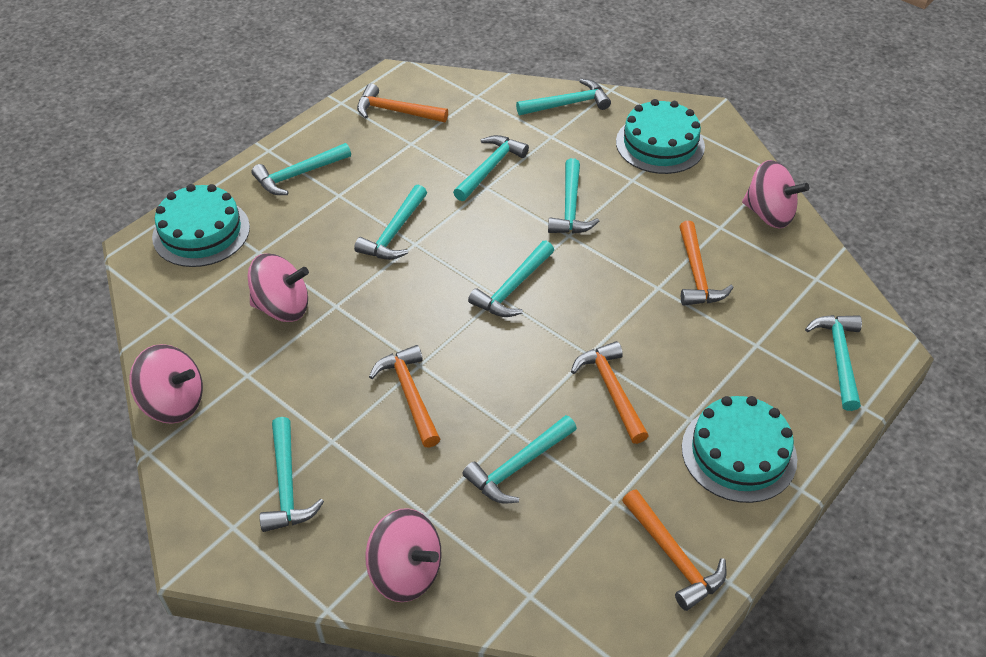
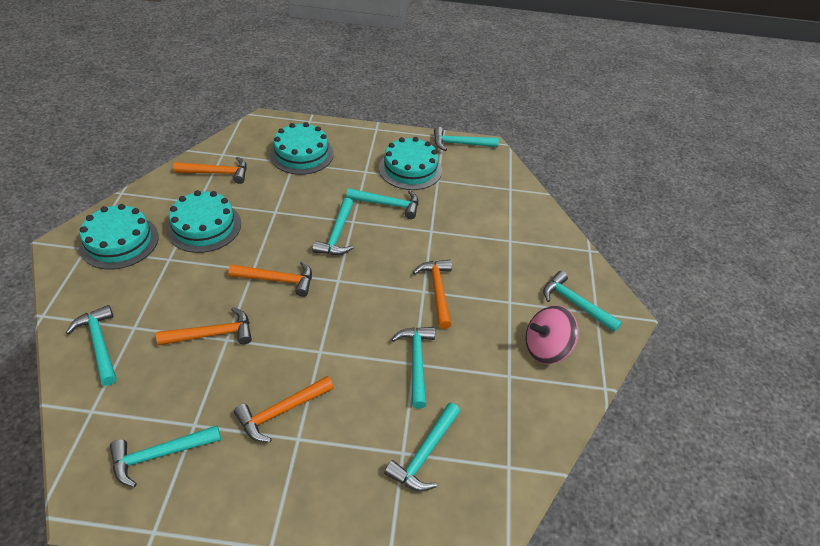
pink spinning top: [129,344,203,424] [248,253,309,322] [365,508,442,602] [742,160,809,229] = 4 -> [526,306,579,364] = 1
turquoise cake: [152,184,250,267] [616,99,705,174] [682,396,797,503] = 3 -> [79,204,159,270] [167,190,241,253] [270,122,334,175] [379,137,442,190] = 4
turquoise hammer: [252,143,351,195] [259,417,324,532] [354,185,427,260] [453,135,529,201] [462,415,577,504] [468,240,554,317] [516,79,611,115] [548,158,599,234] [805,315,862,411] = 9 -> [66,305,117,386] [110,425,221,487] [312,198,353,255] [346,188,418,219] [384,402,460,492] [391,327,435,409] [434,127,499,151] [543,271,622,332] = 8

